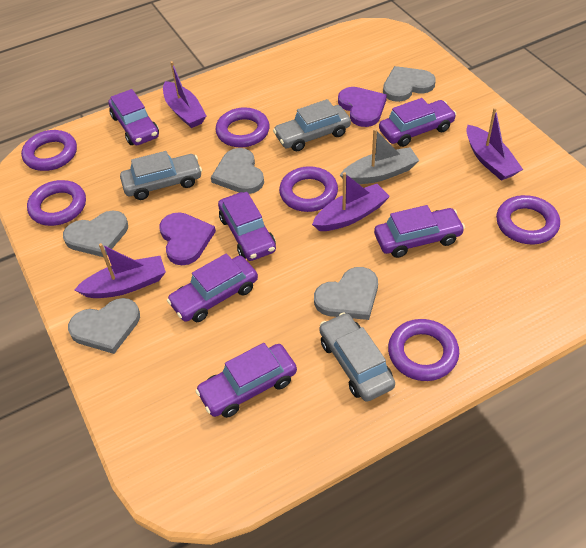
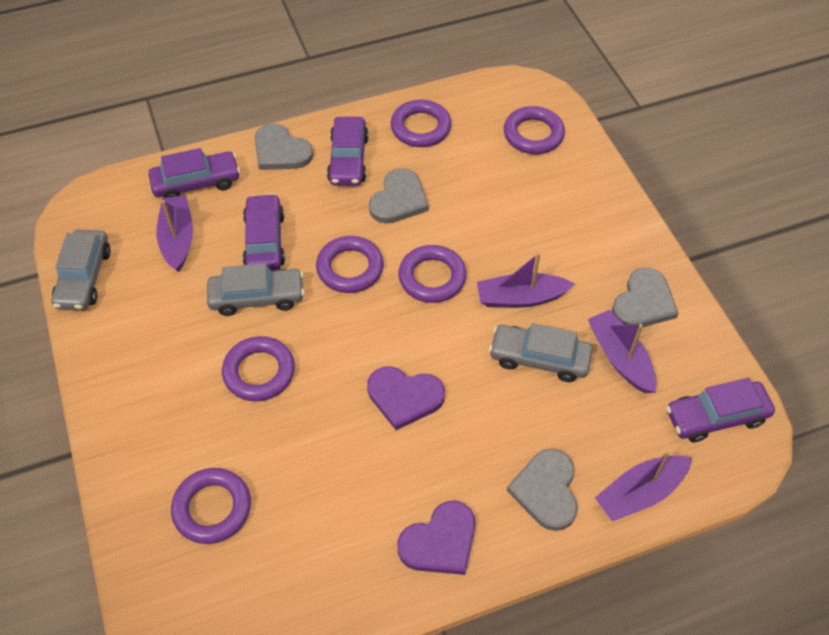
grey boat: [340,129,419,184] = 1 -> none = 0
grey heart: [63,211,128,257] [68,298,140,354] [211,148,264,194] [314,267,378,320] [383,66,436,102] = 5 -> [255,123,313,170] [369,168,429,223] [506,449,578,531] [612,268,678,327] = 4
purple car: [108,89,159,145] [167,253,258,322] [195,343,297,418] [218,192,276,261] [374,205,465,258] [379,98,456,147] = 6 -> [148,148,240,198] [243,194,285,271] [327,117,369,186] [666,378,775,442] = 4

